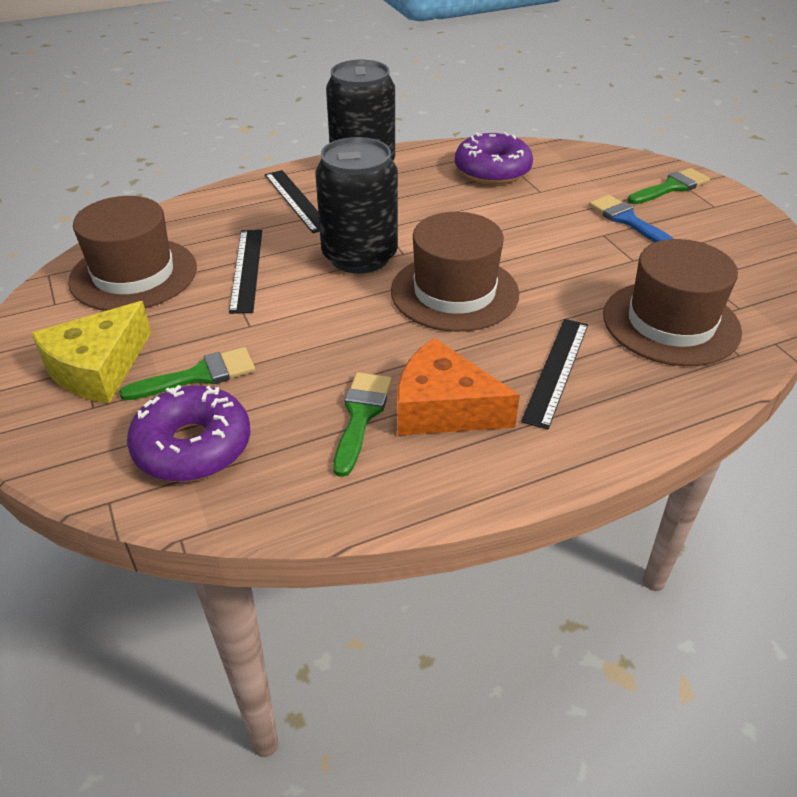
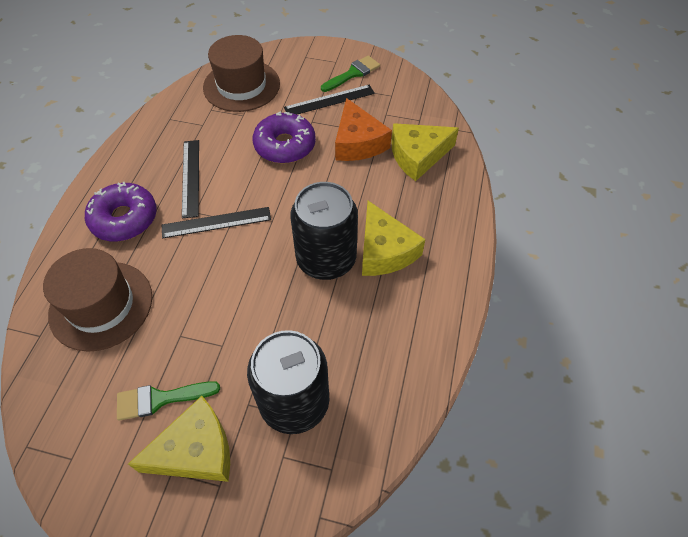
blue brush: [589,195,674,242] = 1 -> none = 0
brown hat: [68,196,197,311] [391,212,519,332] [603,239,742,366] = 3 -> [43,248,152,351] [203,35,280,112] = 2
green brush: [119,347,255,401] [333,372,392,477] [628,168,710,204] = 3 -> [117,381,220,421] [321,55,380,92] = 2
yellow cheese: [31,301,151,403] = 1 -> [128,396,230,482] [362,201,425,276] [391,123,459,181] = 3

